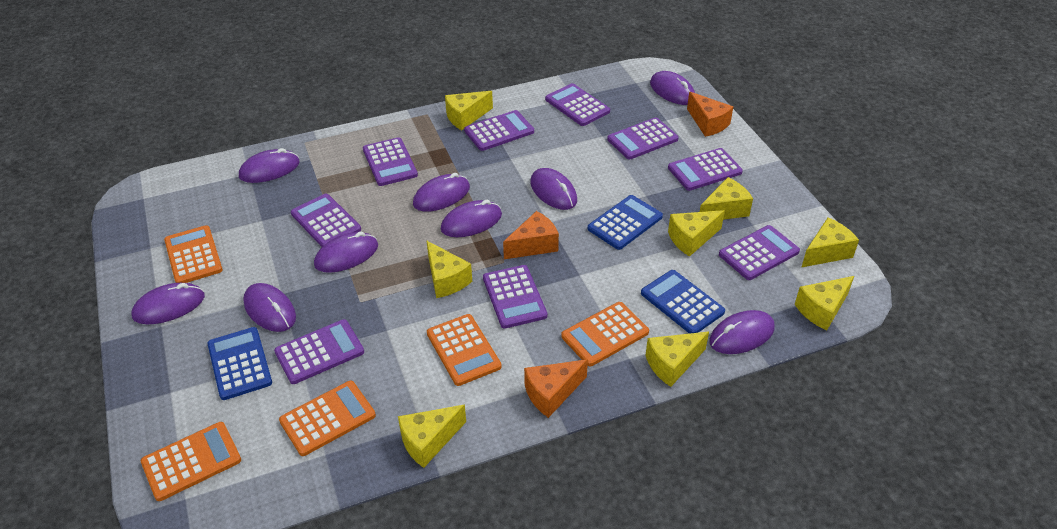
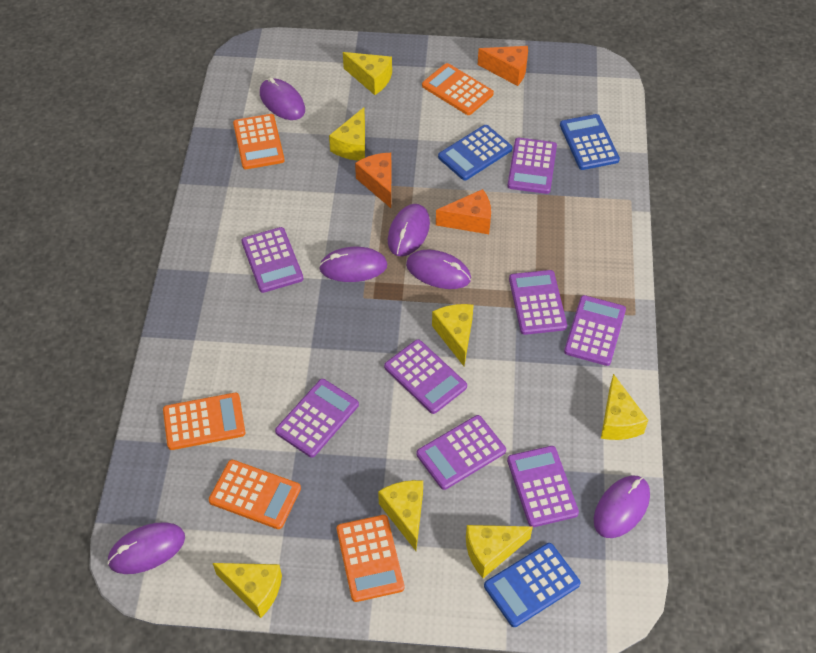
purple calculator: [274,319,364,384] [291,194,361,247] [363,137,418,186] [464,110,534,151] [483,265,547,329] [545,83,610,126] [607,117,679,160] [668,148,743,191] [719,225,800,280] = 9 -> [242,227,303,293] [275,379,359,458] [384,339,467,414] [416,415,506,490] [507,138,557,194] [507,446,579,527] [509,270,567,335] [564,295,626,366] = 8
purple mouse: [131,283,205,324] [239,148,300,183] [243,283,296,332] [314,232,378,273] [413,173,470,212] [441,200,502,237] [530,168,577,210] [650,71,695,105] [709,310,775,354] = 9 -> [107,522,185,574] [260,77,305,120] [319,247,387,282] [388,204,430,257] [406,250,471,289] [594,476,650,538] = 6
yellow cheese: [398,405,466,468] [426,240,472,298] [445,91,493,130] [645,332,709,387] [668,210,725,257] [700,177,753,220] [795,276,854,331] [802,217,859,267] = 8 -> [213,563,282,618] [329,107,365,161] [343,52,392,95] [378,480,423,551] [432,304,474,366] [466,525,533,578] [601,374,648,440] = 7

